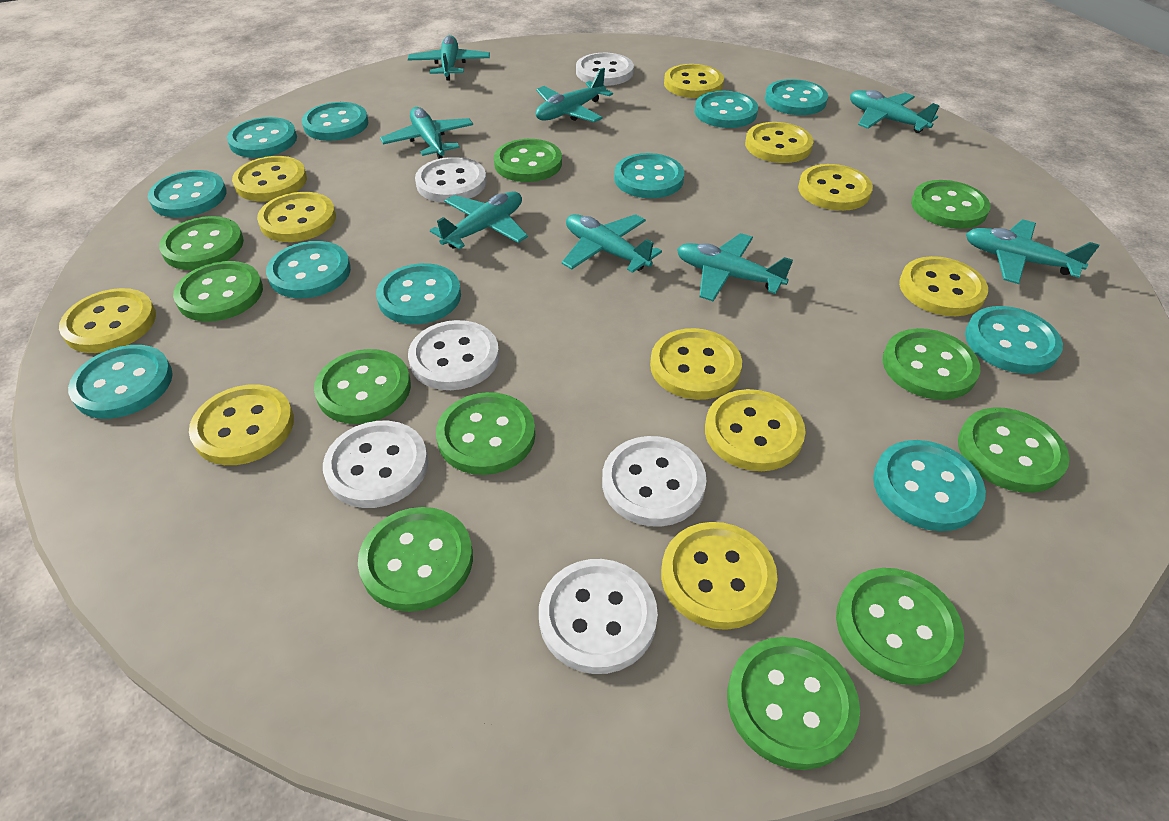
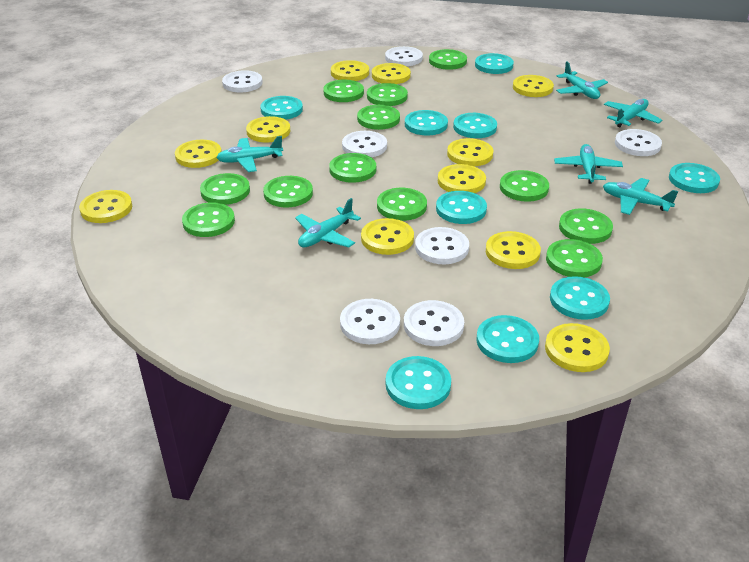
green button: [159,216,244,270] [173,261,263,322] [314,349,411,424] [358,507,473,612] [436,392,535,475] [494,139,562,182] [727,637,860,770] [836,568,964,685] [883,328,980,400] [911,180,991,229] [958,408,1070,493] = 11 -> [182,202,235,237] [200,173,250,205] [263,176,313,208] [323,80,364,102] [329,153,376,183] [357,105,400,130] [367,83,408,106] [377,188,427,221] [429,49,467,70] [500,170,549,202] [546,239,603,277] [559,208,613,244] = 12
turquoise button: [68,345,173,419] [148,170,226,218] [227,117,297,158] [266,241,351,298] [302,102,369,141] [376,263,461,324] [614,153,684,198] [695,91,758,128] [765,79,828,115] [873,440,986,531] [965,306,1063,374] = 11 -> [260,96,303,120] [386,356,451,409] [405,110,448,135] [436,191,487,224] [453,113,497,138] [475,53,514,74] [476,315,539,363] [550,276,610,320] [669,163,720,193] = 9
turquoise plane: [380,107,473,159] [408,35,490,81] [430,191,528,249] [535,68,613,122] [561,214,662,273] [677,233,793,301] [850,90,940,133] [966,219,1099,284] = 8 -> [216,136,283,172] [295,198,361,247] [554,144,623,184] [556,61,608,99] [603,178,678,215] [604,99,662,127] = 6
white button: [323,421,428,508] [408,320,499,390] [415,157,487,203] [539,559,658,674] [576,53,634,86] [602,436,706,527] = 6 -> [222,70,263,92] [340,299,400,344] [342,131,387,157] [385,46,423,66] [404,300,464,346] [415,227,469,264] [615,129,662,156] = 7

